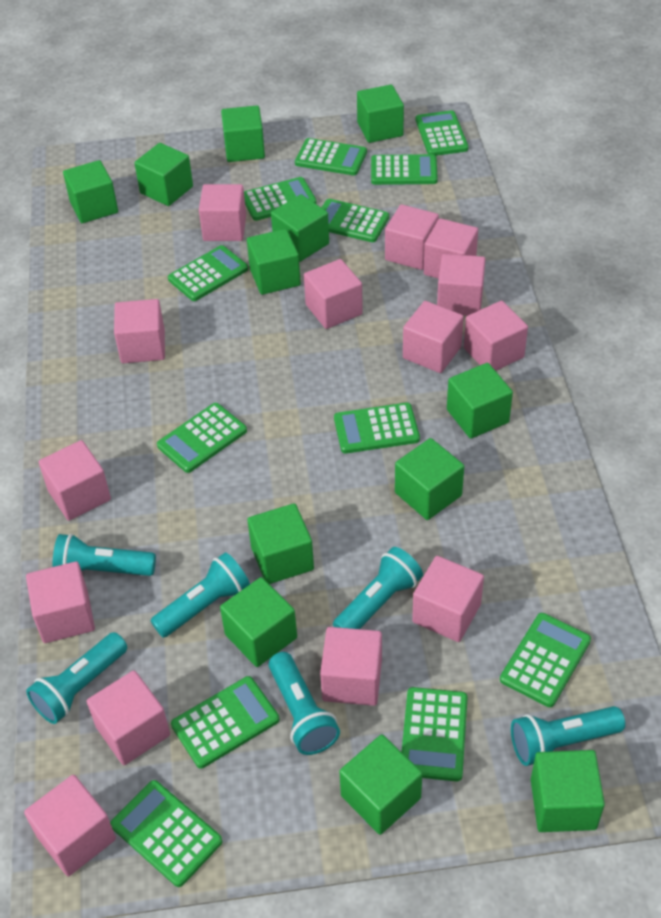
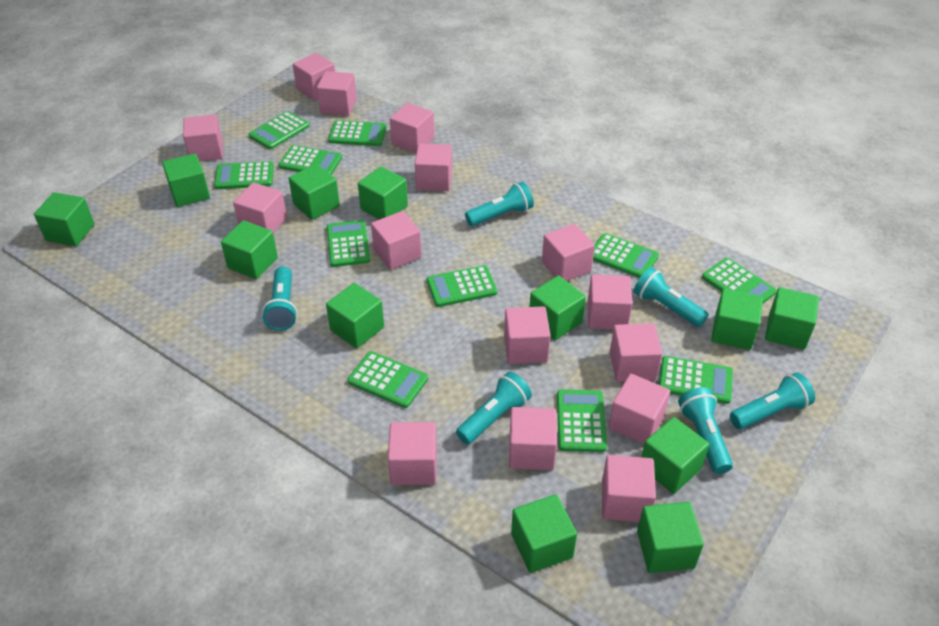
green calculator: [110,780,222,887] [157,403,247,473] [168,245,248,301] [171,676,279,769] [244,177,316,221] [295,138,367,175] [321,199,389,242] [334,403,420,454] [371,154,438,185] [402,687,468,782] [416,110,468,156] [500,613,591,707] = 12 -> [214,161,274,189] [249,111,309,149] [279,145,342,175] [327,220,370,267] [328,120,386,146] [347,351,428,408] [427,265,498,307] [557,390,607,452] [593,233,659,278] [659,356,733,404] [702,258,777,303] = 11
pink cube: [24,775,116,876] [26,561,95,643] [39,440,111,521] [87,670,170,765] [114,299,165,363] [199,184,246,241] [304,259,363,329] [320,627,382,706] [385,204,439,270] [403,301,464,373] [412,556,484,642] [424,218,478,279] [437,254,486,316] [464,301,528,371] = 14 -> [183,114,223,161] [233,182,287,233] [293,53,335,100] [317,71,357,116] [371,211,422,270] [388,422,437,485] [390,103,434,153] [415,144,452,191] [504,306,551,364] [509,407,557,470] [542,224,595,281] [587,274,633,330] [602,455,656,522] [609,374,670,444] [610,323,662,382] = 15

